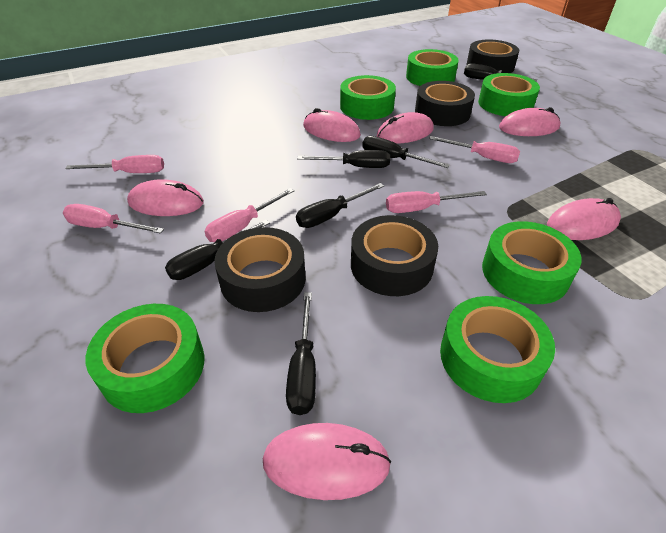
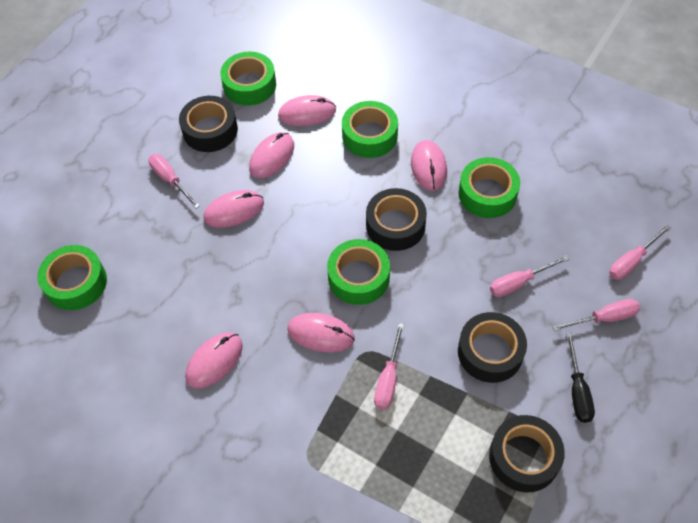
black screwdriver: [165,220,270,280] [286,292,316,415] [296,183,384,228] [297,150,390,168] [362,136,450,168] [464,63,537,82] = 6 -> [566,333,595,423] = 1
green tape: [86,304,205,413] [340,75,396,120] [406,49,459,86] [440,296,555,403] [478,73,540,116] [482,221,582,304] = 6 -> [37,245,107,310] [220,52,276,106] [327,239,390,305] [342,101,398,158] [458,157,520,218] = 5

